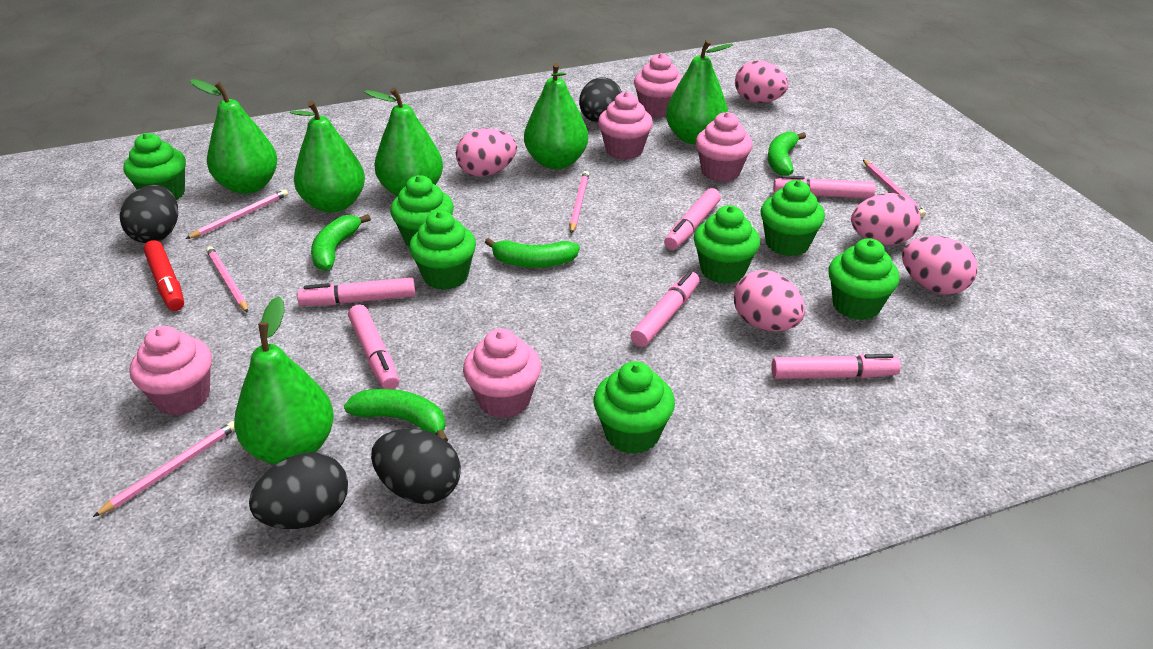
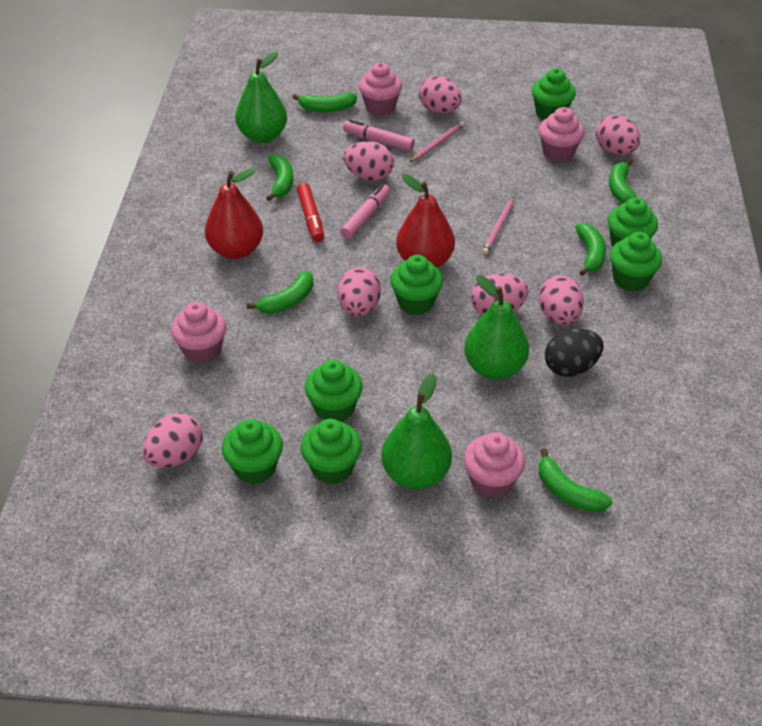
black egg: [120,185,178,243] [249,452,348,529] [371,429,461,504] [579,77,622,123] = 4 -> [545,329,603,377] = 1
green banana: [311,214,371,271] [344,389,448,441] [485,238,580,268] [768,131,806,175] = 4 -> [247,271,314,314] [266,154,293,201] [292,93,357,112] [539,448,612,512] [575,223,606,276] [609,160,637,204] = 6
green pear: [190,79,278,194] [234,296,334,464] [290,101,365,213] [364,87,443,196] [524,62,588,169] [666,40,733,144] = 6 -> [235,51,287,143] [381,373,452,489] [464,275,529,380] = 3
pink cupcake: [130,326,212,415] [463,329,541,419] [598,91,653,160] [634,53,683,117] [695,112,753,182] = 5 -> [171,302,226,364] [359,62,402,115] [464,432,525,498] [539,107,585,162] = 4
pink egg: [456,128,517,177] [734,270,805,331] [735,60,788,103] [851,193,921,245] [902,236,978,295] = 5 -> [142,413,202,468] [337,267,381,317] [343,141,394,181] [419,76,462,113] [471,274,529,316] [539,275,584,325] [596,115,640,155] = 7
pink marker: [297,277,415,306] [348,305,399,389] [631,271,700,347] [664,188,721,250] [771,354,901,379] [773,175,875,198] = 6 -> [340,184,390,239] [343,119,415,151] = 2
pink pencil: [93,421,235,517] [186,189,288,239] [206,246,248,313] [570,171,589,233] [863,160,926,217] = 5 -> [410,121,464,162] [483,197,514,254] = 2
red pear: none = 0 -> [205,168,263,259] [396,174,455,268] = 2

